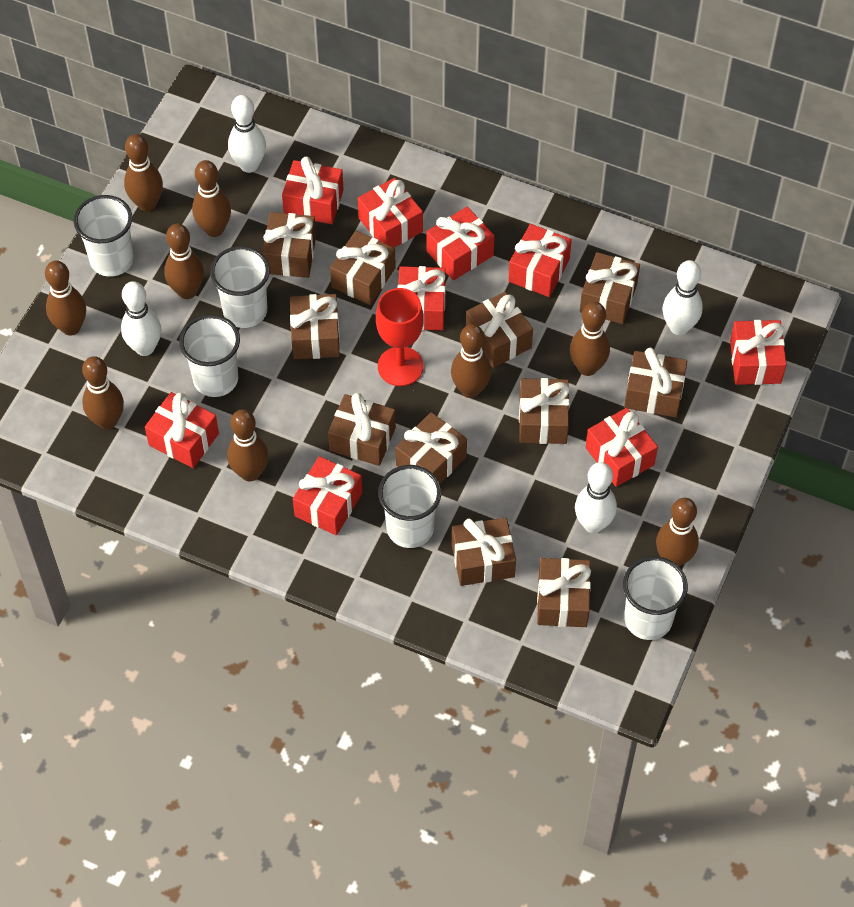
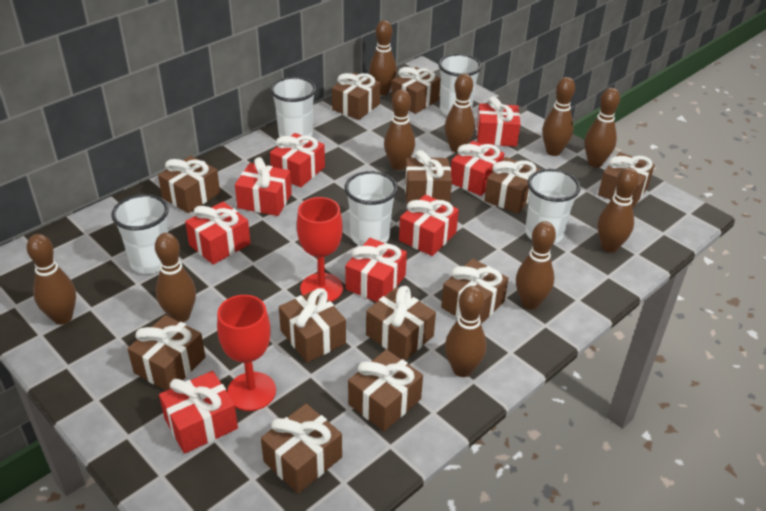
brown bowling pin: [45,261,86,336] [82,356,124,430] [124,134,163,211] [164,224,204,299] [192,160,231,237] [227,409,269,481] [451,324,491,398] [570,302,610,376] [656,498,699,566] = 9 -> [27,234,76,325] [155,233,196,322] [369,20,397,95] [384,89,415,170] [445,74,475,153] [445,286,486,377] [516,221,556,310] [542,77,575,156] [585,88,620,167] [598,168,639,253] = 10
brown gift: [262,212,316,278] [290,294,340,359] [328,393,396,466] [330,231,396,305] [396,412,467,484] [451,518,516,586] [466,292,533,368] [519,378,570,444] [537,558,591,627] [580,252,640,324] [624,348,687,417] = 11 -> [127,315,206,391] [158,156,220,213] [261,404,342,493] [279,288,346,363] [332,72,381,120] [348,349,423,432] [366,286,436,360] [391,67,441,114] [405,150,452,204] [441,258,509,324] [484,157,540,214] [598,152,655,208] = 12
red gift: [145,392,219,468] [282,156,344,224] [293,456,362,535] [358,178,423,248] [398,266,446,330] [426,207,495,280] [508,224,572,297] [585,408,658,487] [730,320,787,385] = 9 -> [159,371,238,454] [185,202,251,265] [235,157,292,216] [270,133,325,187] [345,238,407,302] [399,194,459,256] [451,141,504,196] [477,96,520,147] = 8
red goblet: [376,288,424,386] = 1 -> [217,295,276,411] [297,197,343,302] = 2
white bowling pin: [121,281,161,356] [228,95,266,173] [575,462,617,533] [663,260,703,335] = 4 -> none = 0

